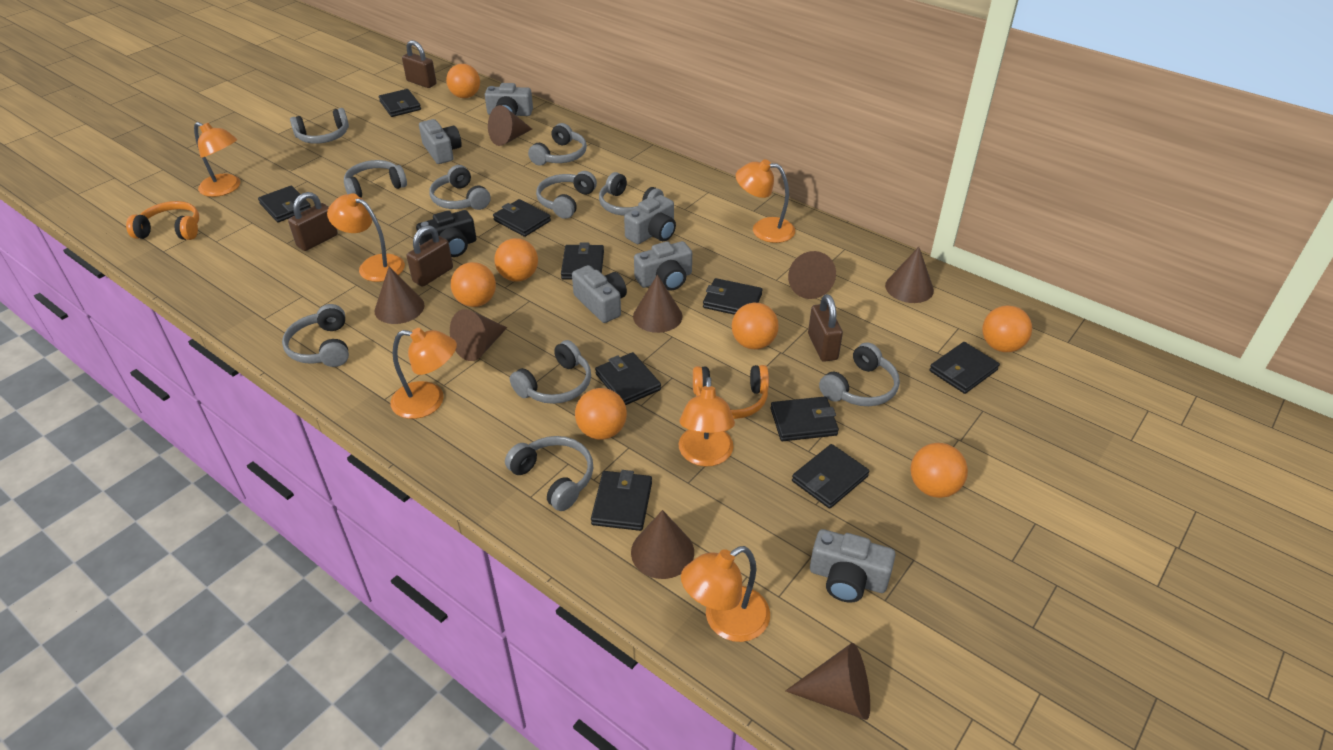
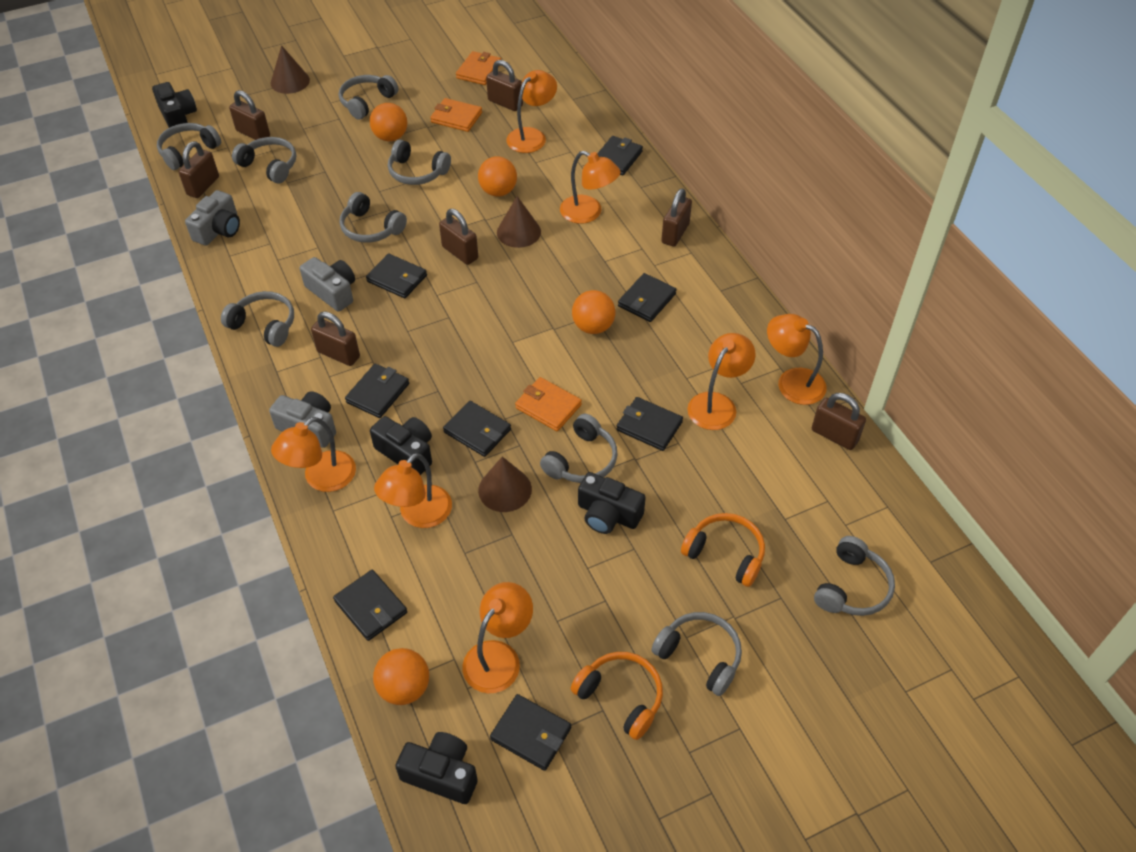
black camera: [416,210,476,257] = 1 -> [152,82,197,128] [370,416,432,475] [395,732,478,804] [578,472,646,534] = 4
black wallet: [258,186,311,222] [379,89,421,117] [493,199,551,237] [561,242,604,280] [591,470,652,531] [595,352,661,405] [703,278,762,315] [771,396,839,441] [792,444,869,509] [929,342,1000,394] = 10 -> [333,570,407,641] [345,364,409,418] [366,254,427,298] [443,401,511,457] [490,694,571,771] [597,136,643,175] [617,397,683,451] [618,273,677,322] = 8
brown cone: [375,267,424,324] [450,309,507,361] [488,105,532,146] [631,510,694,579] [633,275,683,333] [785,643,870,720] [788,251,836,299] [885,247,934,303] = 8 -> [270,45,310,94] [478,457,532,512] [497,196,541,248] = 3
brown padlock: [288,192,338,251] [402,40,437,88] [407,225,453,287] [808,294,843,362] = 4 -> [178,141,219,198] [229,90,270,140] [311,311,360,366] [439,209,478,265] [486,60,523,111] [661,188,692,247] [812,393,866,450] = 7
grey camera: [419,119,462,164] [485,83,533,116] [572,265,627,323] [624,195,676,244] [634,241,692,291] [810,529,895,603] = 6 -> [185,190,240,246] [269,391,336,448] [300,257,355,312] = 3
grey headphones: [282,304,349,367] [290,108,349,144] [344,160,407,198] [429,165,491,210] [505,436,593,511] [510,340,591,404] [528,123,587,166] [536,171,597,219] [599,172,664,216] [819,342,900,406] = 10 -> [157,123,221,170] [221,291,294,347] [232,137,296,183] [339,75,398,120] [340,192,407,243] [388,140,451,185] [540,414,618,483] [651,612,742,696] [814,536,895,616] = 9
orange ball: [446,64,480,98] [451,262,496,307] [494,238,538,282] [575,388,627,440] [732,303,779,349] [911,443,968,498] [982,305,1032,352] = 7 -> [370,103,407,141] [373,648,429,705] [478,156,517,196] [572,290,615,334] = 4
orange lamp: [194,122,241,197] [327,193,405,282] [390,328,457,419] [679,377,735,466] [681,546,770,642] [736,159,795,243] = 6 -> [271,417,356,492] [374,453,452,528] [462,582,533,694] [506,70,557,153] [560,151,621,224] [687,333,756,430] [767,314,827,405] = 7
orange wallet: none = 0 -> [430,98,482,132] [456,51,501,85] [515,377,582,431] = 3

